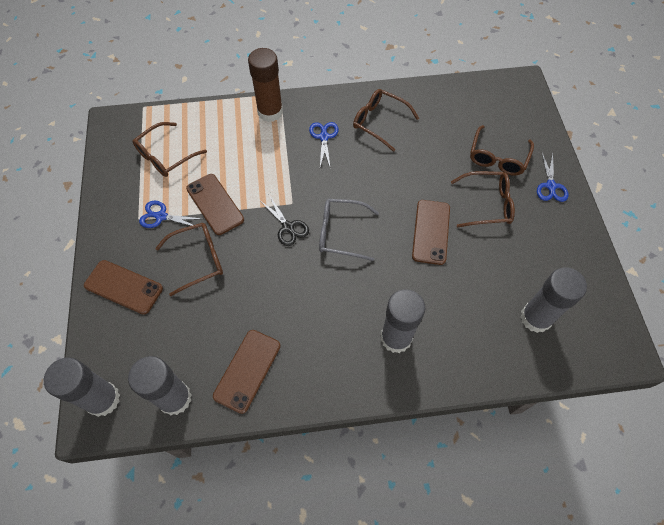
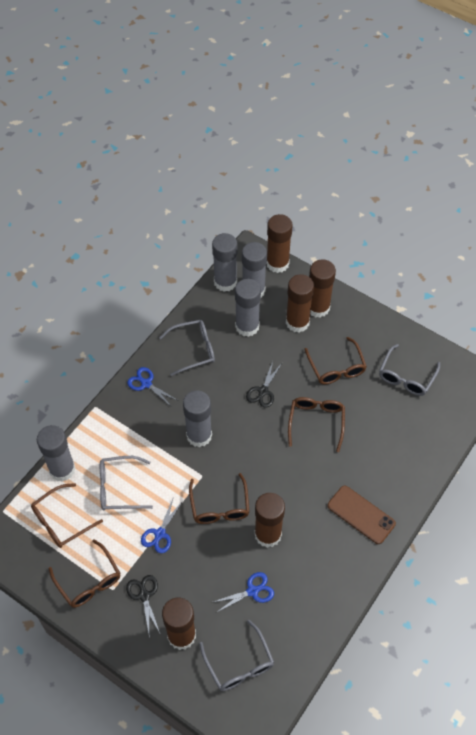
black scissors: [262,195,309,246] = 1 -> [126,575,160,633] [246,361,282,408] = 2
brown glue stick: [248,48,283,122] = 1 -> [162,598,196,650] [254,493,285,548] [266,214,293,273] [286,274,314,333] [309,259,336,318] = 5
brown phone: [84,260,163,315] [186,174,244,235] [213,330,281,414] [412,200,450,265] = 4 -> [327,486,396,544] = 1
grey glasses: [319,199,379,261] = 1 -> [100,456,153,510] [159,320,215,376] [199,620,274,691] [379,344,440,396] = 4
grey glue stick: [44,357,120,417] [128,356,192,415] [381,289,425,353] [520,267,587,333] = 4 -> [37,425,76,482] [183,390,212,447] [212,233,237,292] [235,279,261,337] [242,242,267,298] = 5

